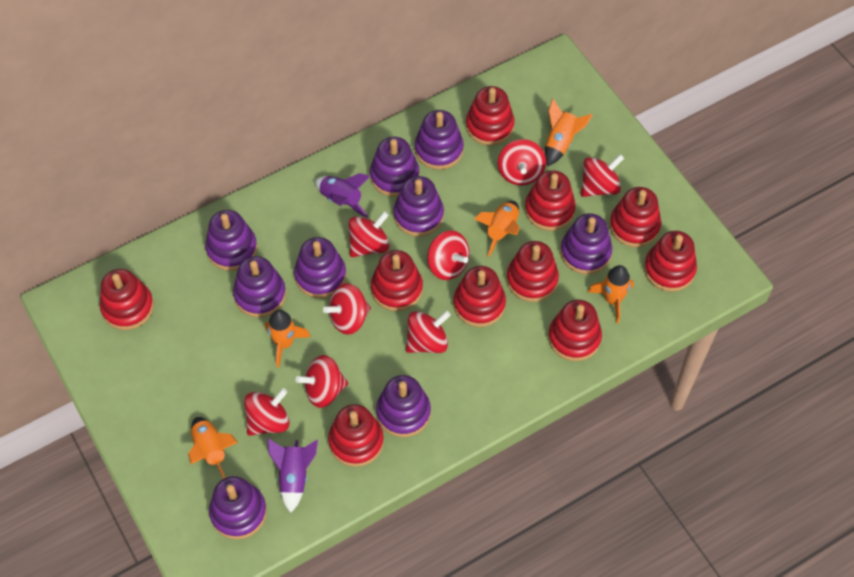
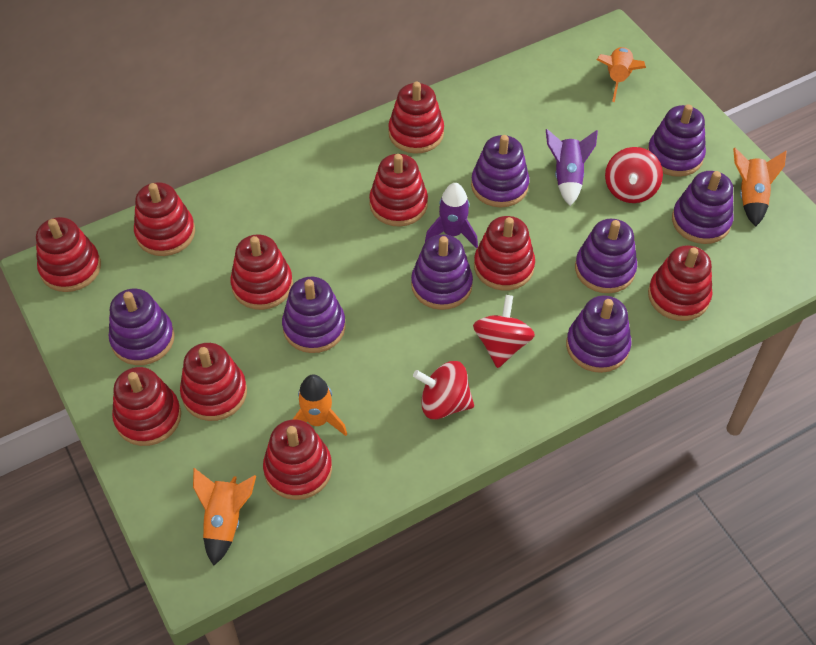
orange rocket: [188,417,238,479] [265,310,311,368] [474,201,520,257] [545,98,593,167] [588,265,634,324] = 5 -> [193,468,256,566] [292,374,347,436] [597,47,646,102] [733,148,787,227] = 4
purple stacking toy: [205,210,257,271] [209,476,267,539] [233,256,286,317] [294,237,346,298] [370,137,419,197] [376,375,431,437] [393,176,444,236] [415,110,464,170] [560,213,612,274] = 9 -> [108,289,175,365] [282,277,346,353] [411,234,473,310] [471,135,529,207] [566,296,631,373] [575,219,637,293] [647,104,706,177] [672,171,733,244] = 8
red spinning top: [244,388,290,436] [295,355,348,408] [323,283,371,335] [348,211,390,257] [406,311,451,353] [427,231,469,280] [498,139,546,186] [581,154,624,197] = 8 -> [413,361,474,419] [473,295,535,368] [605,147,663,203] = 3

